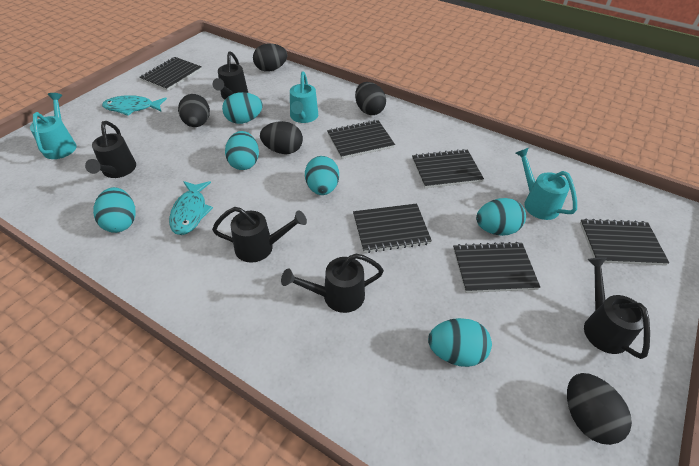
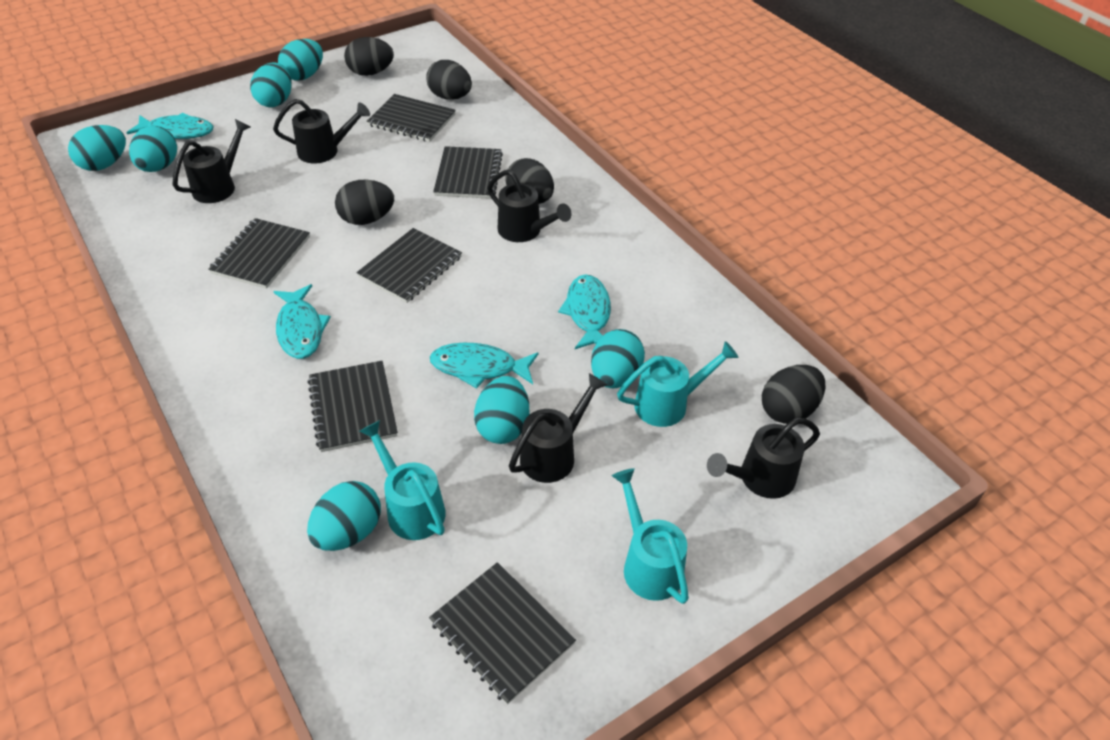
turquoise egg: [93,187,136,233] [222,92,263,124] [225,131,259,170] [305,156,339,195] [428,318,492,367] [476,198,526,236] = 6 -> [68,125,126,171] [129,126,177,172] [250,63,292,107] [278,39,323,81] [307,481,381,551] [474,376,529,444] [591,329,645,388] = 7
turquoise fish: [102,95,167,116] [169,181,213,235] = 2 -> [126,113,214,139] [273,284,331,359] [430,343,538,389] [558,274,611,349] = 4

